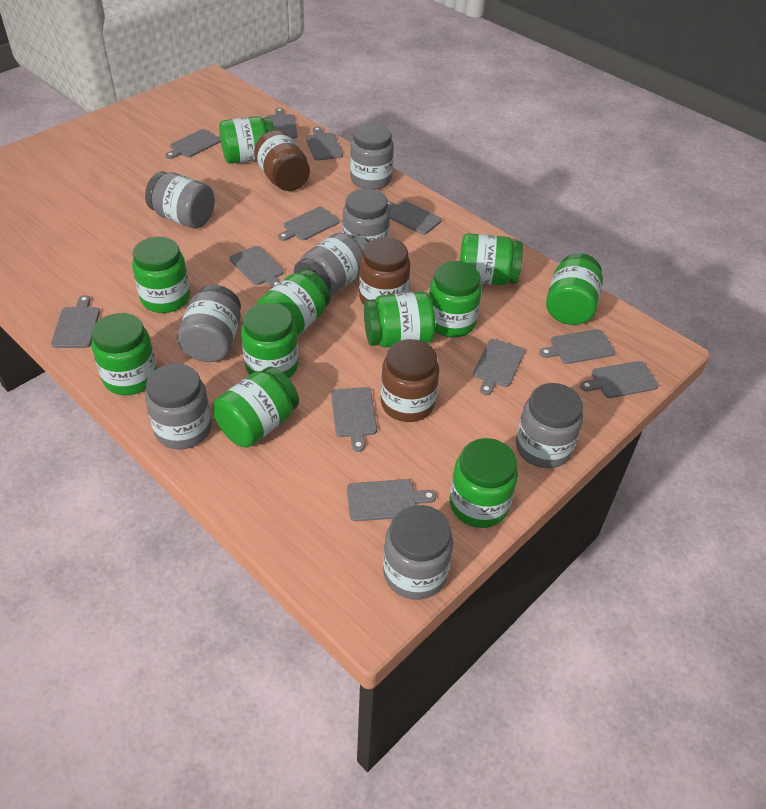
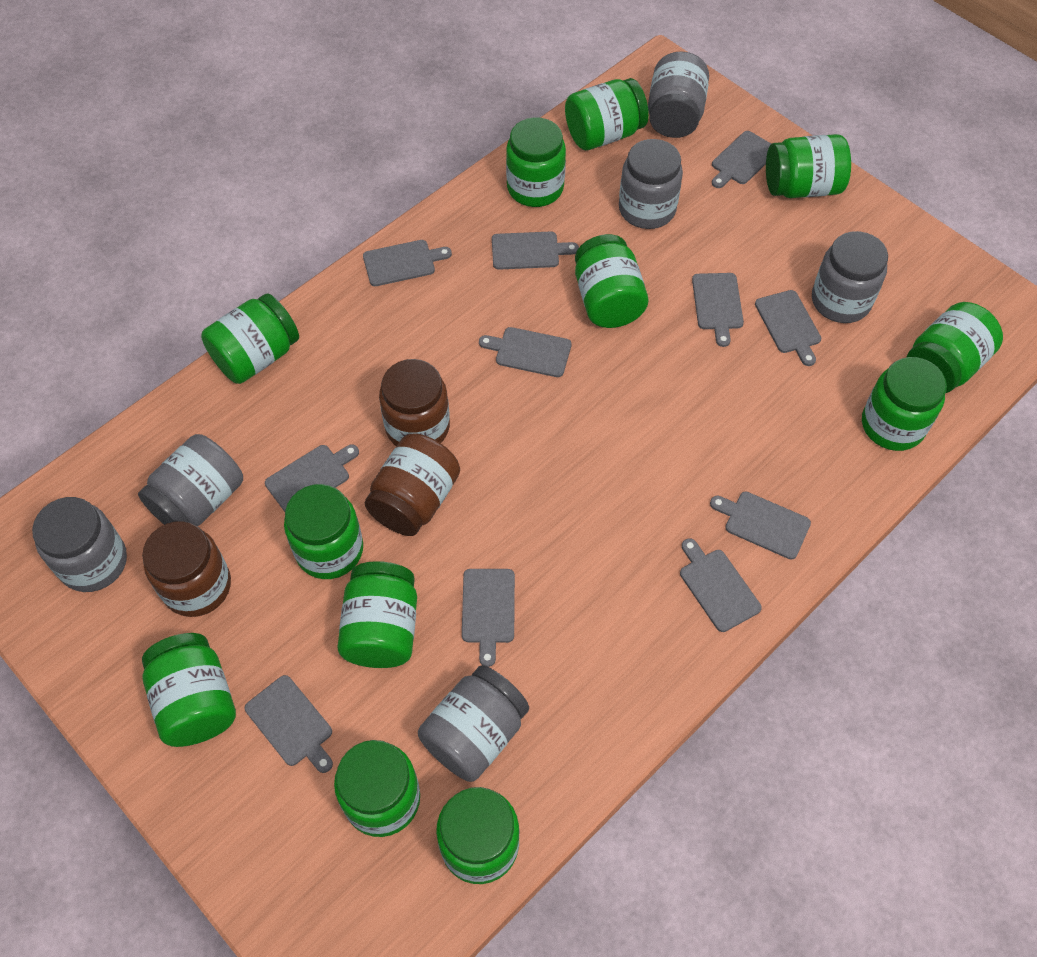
green jar: [92,313,157,395] [132,237,190,313] [212,367,299,448] [219,116,275,164] [241,303,298,378] [256,269,330,336] [364,291,435,348] [429,261,482,337] [450,438,518,528] [460,233,523,285] [546,253,603,325] = 11 -> [142,633,236,747] [201,294,299,384] [284,484,363,579] [334,740,420,837] [337,561,417,668] [436,787,519,884] [506,117,566,207] [565,78,649,150] [575,234,648,328] [766,134,851,198] [862,357,947,451] [907,302,1003,393] = 12
grey cutting board: [51,295,100,348] [166,129,221,159] [230,246,283,288] [266,108,297,139] [278,207,340,241] [306,127,343,161] [331,387,377,452] [347,479,436,521] [388,201,442,235] [473,339,525,395] [539,329,615,364] [580,361,659,398] = 12 -> [245,675,333,773] [265,444,359,512] [363,240,452,286] [462,569,515,667] [479,327,572,377] [492,231,579,270] [680,538,762,632] [692,273,744,347] [710,492,811,559] [712,131,771,188] [755,290,821,366] = 11
grey jar: [145,172,215,229] [145,363,212,449] [177,285,241,362] [294,233,363,296] [342,189,390,251] [350,124,394,190] [383,505,453,600] [516,383,583,468] = 8 -> [32,497,127,592] [138,434,243,526] [418,665,529,782] [619,139,683,229] [648,52,709,138] [812,231,888,323] = 6

